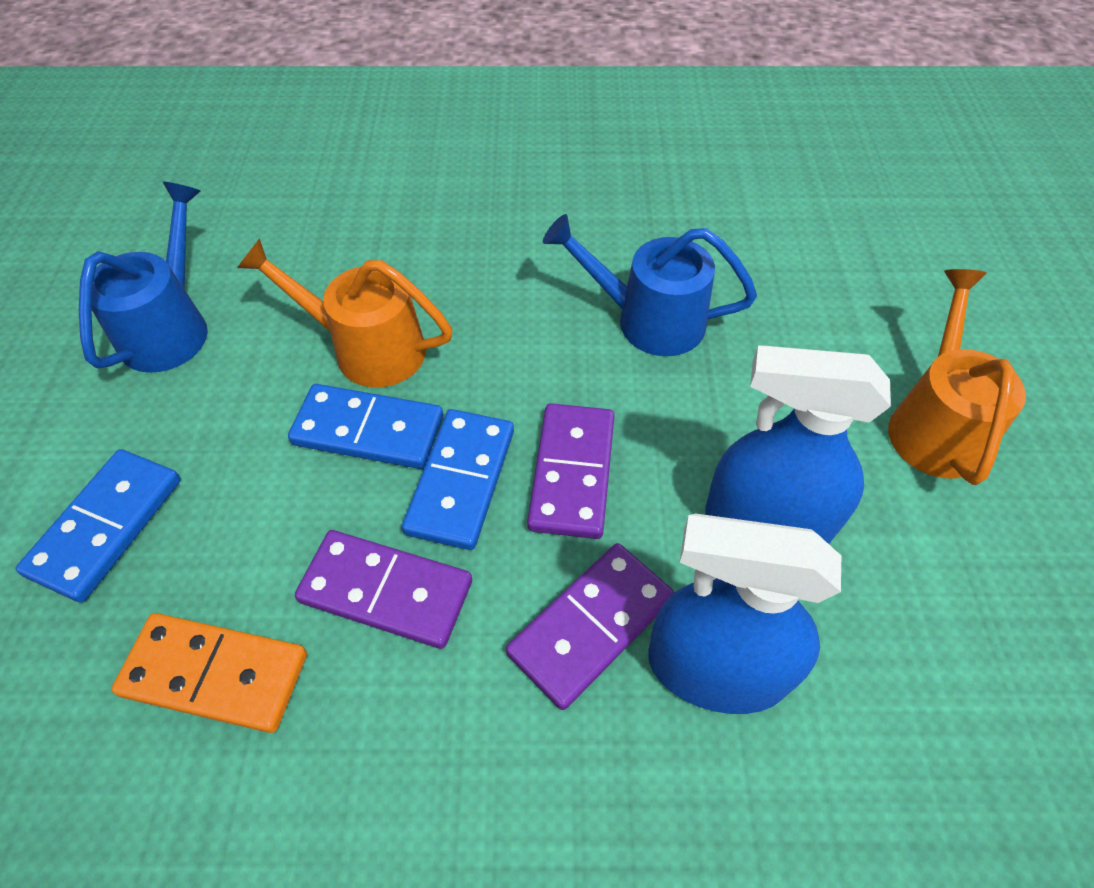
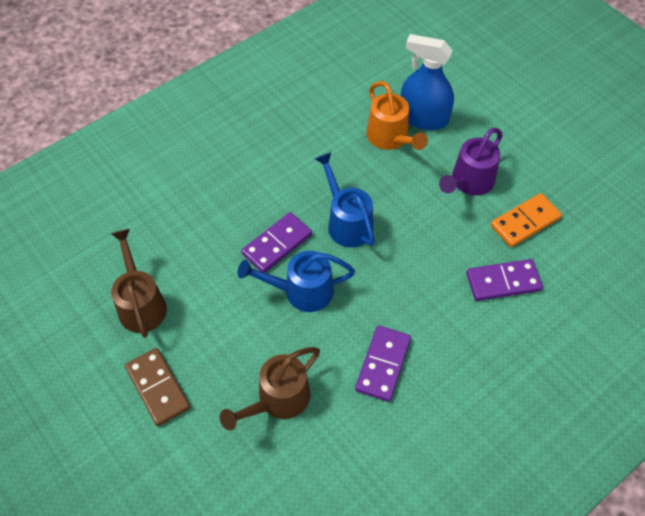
blue domino: [16,449,181,603] [288,384,443,469] [402,409,514,550] = 3 -> none = 0
blue spray bottle: [648,513,841,714] [705,345,891,544] = 2 -> [400,34,454,130] = 1
brown domino: none = 0 -> [125,348,190,426] = 1
brown watering can: none = 0 -> [111,229,167,338] [220,347,320,430] = 2
orange watering can: [237,238,452,388] [888,269,1026,485] = 2 -> [367,81,428,150] = 1
purple watering can: none = 0 -> [439,128,502,196] = 1

